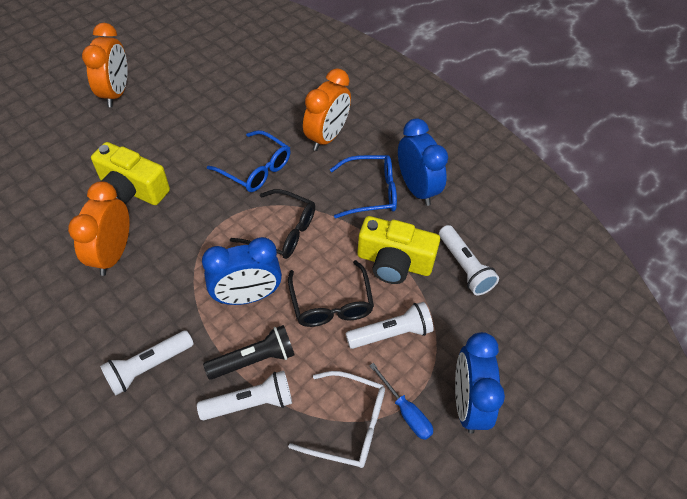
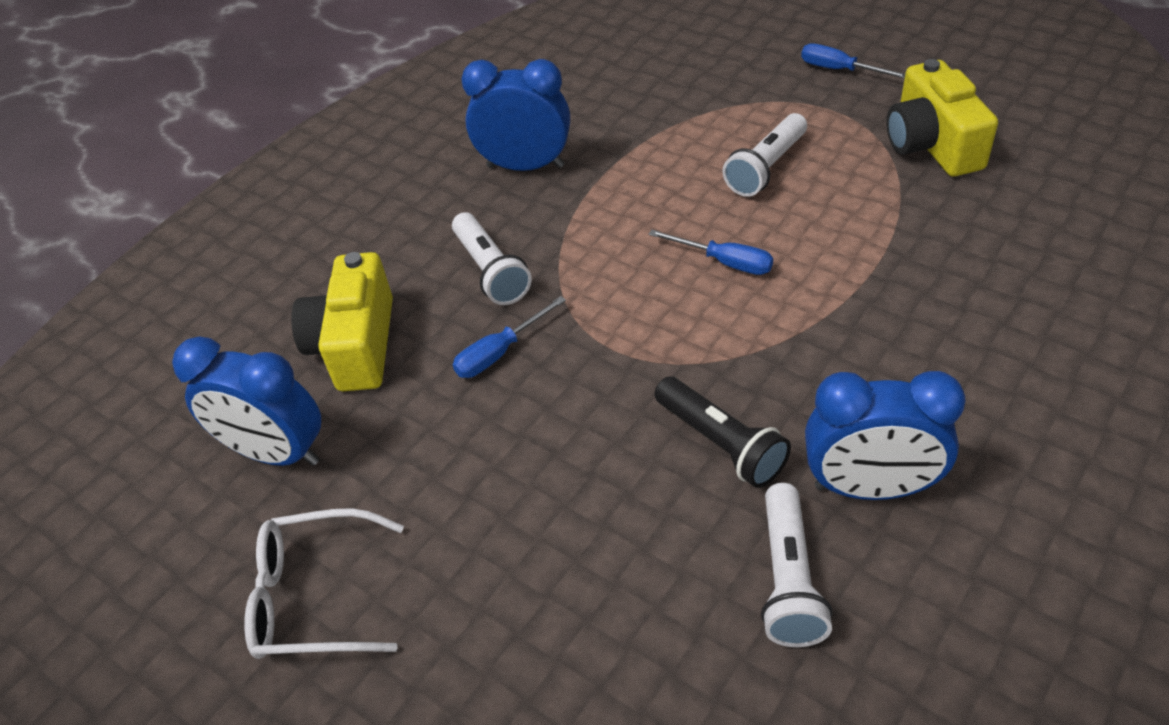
black glasses: [230,189,315,259] [288,260,374,327] = 2 -> none = 0
blue glasses: [207,130,291,192] [330,155,397,218] = 2 -> none = 0
blue screwdriver: [369,363,433,440] = 1 -> [453,296,566,378] [648,230,773,275] [801,44,905,79] = 3
orange clock: [68,181,130,276] [82,23,128,107] [303,68,351,151] = 3 -> none = 0
white flashlight: [100,330,193,396] [197,371,292,420] [346,302,433,349] [439,225,499,295] = 4 -> [452,212,532,305] [723,113,807,197] [761,483,833,647] = 3

